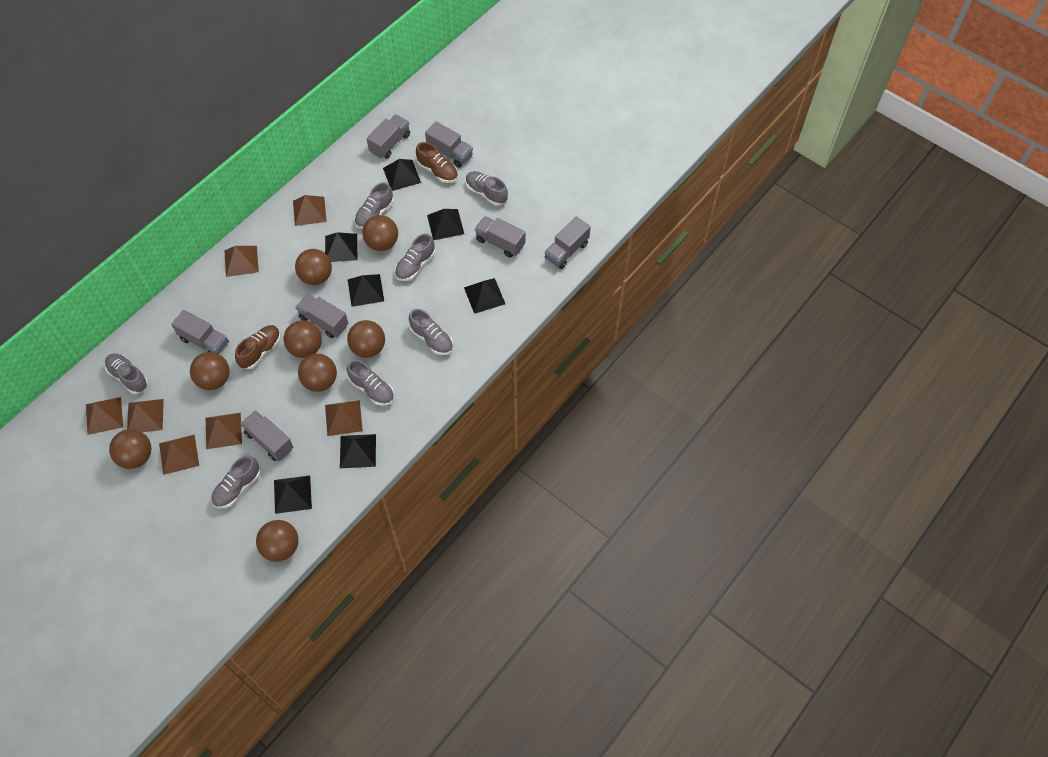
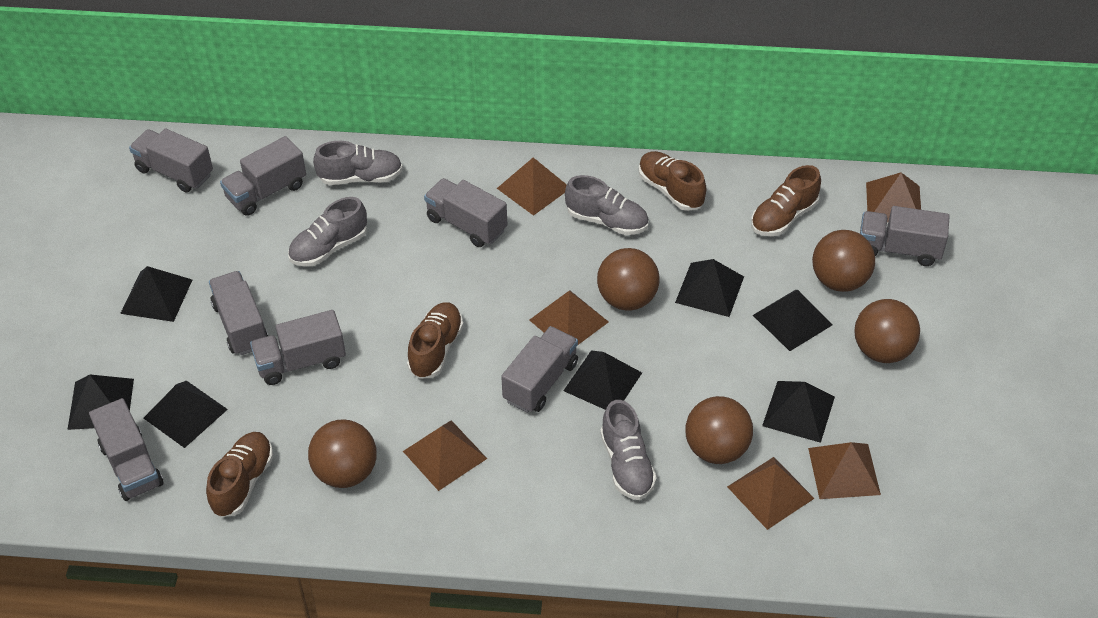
brown ball: [109,429,151,469] [190,352,230,390] [256,520,298,562] [284,320,322,358] [295,249,332,285] [298,354,337,392] [347,320,385,358] [362,215,398,251] = 8 -> [308,419,377,488] [597,248,660,311] [685,396,753,464] [812,230,875,292] [854,299,920,363] = 5
brown pyramid: [86,397,123,435] [127,399,164,432] [159,435,199,475] [206,413,242,449] [224,246,259,277] [293,195,327,226] [325,400,363,436] = 7 -> [403,420,487,491] [497,157,567,216] [529,291,609,345] [727,457,815,530] [808,442,881,499] [866,172,921,222] = 6
brown shoe: [235,325,281,369] [416,142,458,183] = 2 -> [206,432,273,518] [407,302,464,379] [638,151,707,211] [751,165,821,236] = 4
grey shoe: [105,354,148,394] [211,456,260,508] [347,360,394,406] [354,182,394,229] [395,233,435,281] [409,309,453,355] [466,171,508,206] = 7 -> [288,197,367,267] [313,141,403,185] [565,175,649,235] [600,400,657,500] = 4
grey truck: [171,310,229,354] [240,410,293,461] [295,294,348,338] [367,114,410,159] [425,121,473,168] [475,216,525,258] [545,217,590,269] = 7 -> [89,398,164,501] [129,129,213,192] [209,271,268,355] [220,136,306,216] [250,310,346,385] [424,178,507,247] [501,326,578,413] [860,206,950,266] = 8

